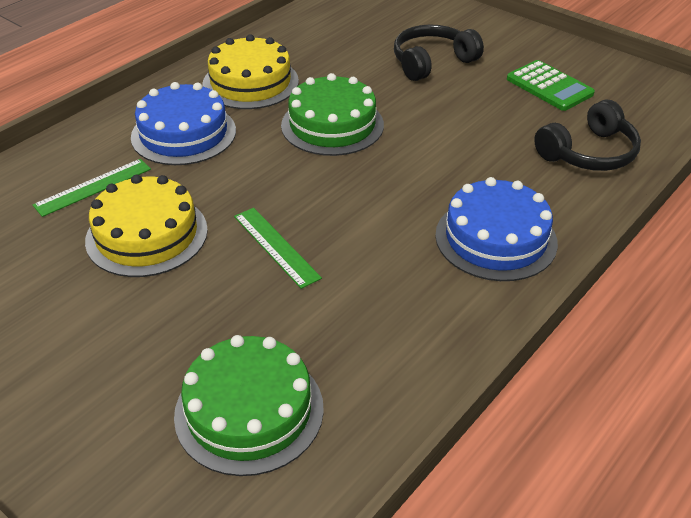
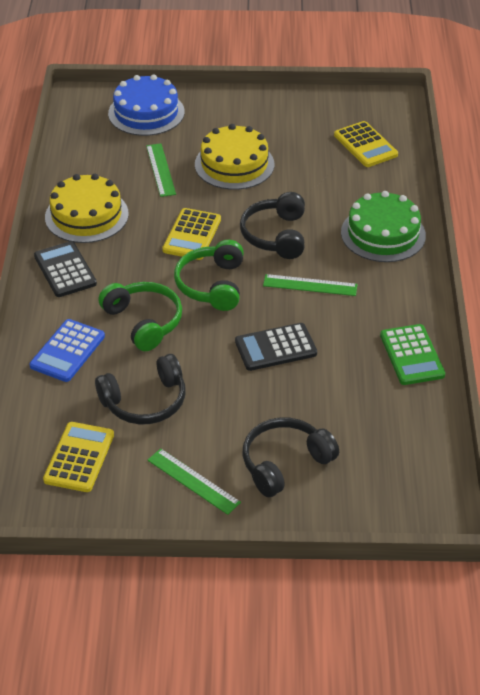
black calculator: none = 0 -> [34,241,97,297] [235,323,317,371] = 2
black headphones: [394,24,484,81] [534,99,641,171] = 2 -> [95,354,185,424] [240,192,305,259] [243,417,339,497] = 3
blue cake: [131,82,236,165] [435,177,558,281] = 2 -> [108,74,185,136] = 1
blue calculator: none = 0 -> [30,319,105,382] = 1
green cake: [174,335,324,476] [281,73,384,156] = 2 -> [341,191,426,262] = 1
green headphones: none = 0 -> [98,282,182,351] [174,240,244,311] = 2
green ruler: [33,159,151,217] [234,208,322,289] = 2 -> [146,143,176,197] [148,448,241,515] [263,274,358,296] = 3
yellow calculator: none = 0 -> [43,422,114,492] [162,208,221,260] [334,121,398,167] = 3

